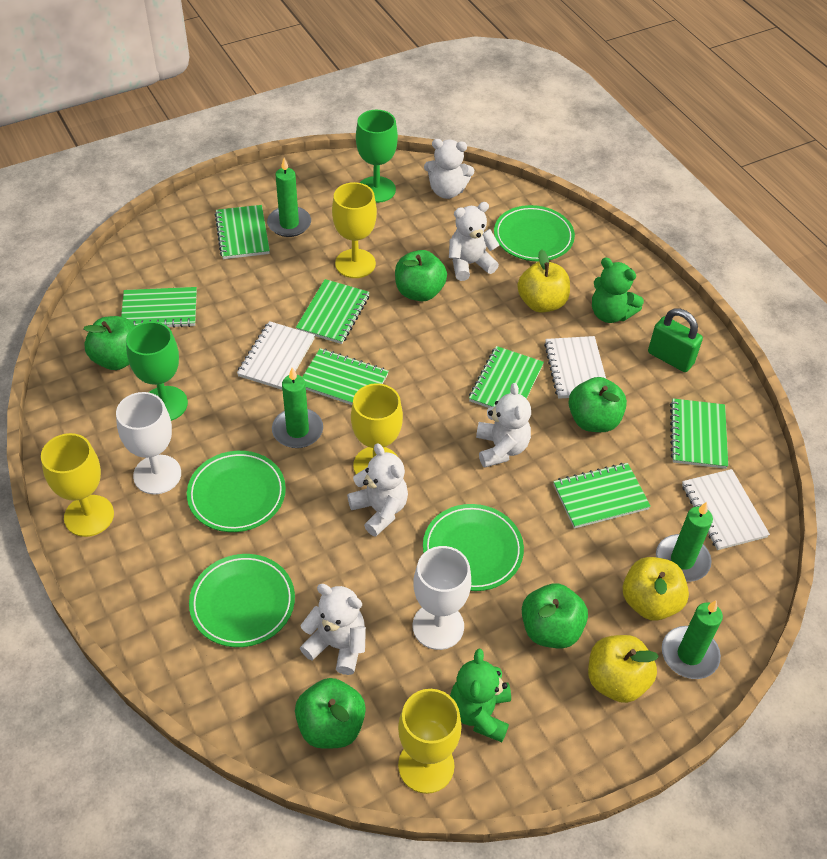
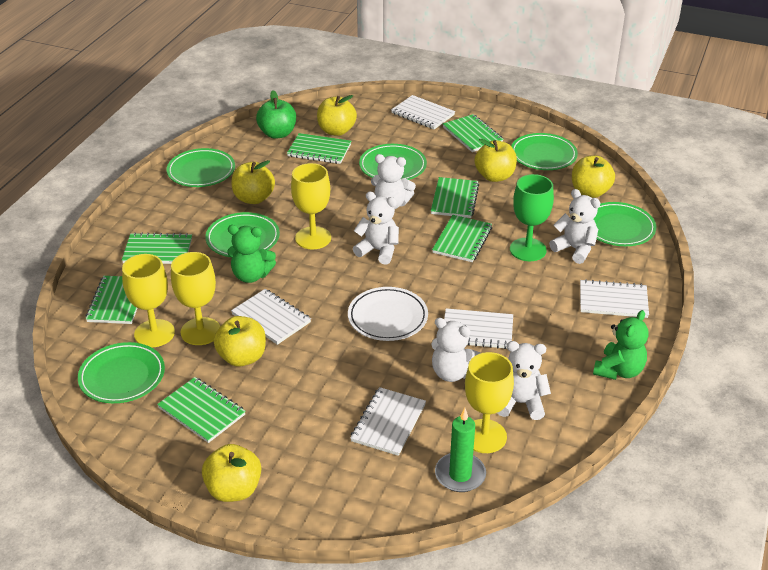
green apple: [83,316,135,370] [295,678,366,749] [395,250,447,301] [522,583,588,648] [569,377,627,432] = 5 -> [256,90,296,139] = 1
green candle: [267,158,311,237] [272,367,323,448] [656,502,713,582] [662,600,723,679] = 4 -> [435,408,486,492] = 1
green goblet: [126,321,188,421] [356,110,398,203] = 2 -> [510,174,554,261] = 1
green padlock: [648,309,703,372] = 1 -> none = 0
green plate: [187,451,286,532] [189,554,295,647] [423,504,524,591] [494,205,575,261] = 4 -> [78,342,165,403] [167,148,235,187] [205,212,280,257] [359,144,427,180] [511,133,578,170] [593,202,656,246] = 6
white goblet: [116,392,181,495] [413,546,471,650] = 2 -> none = 0
white notebook: [237,321,315,390] [544,336,606,399] [682,469,770,550] = 3 -> [231,289,311,345] [350,387,426,456] [391,95,455,129] [444,308,513,349] [580,279,649,318] = 5
white plate: none = 0 -> [348,287,428,341] = 1
yellow apple: [517,249,570,313] [588,635,659,703] [623,557,689,621] = 3 -> [202,444,261,502] [214,316,266,367] [232,160,275,204] [317,95,357,136] [474,139,517,182] [572,156,615,198] = 6

